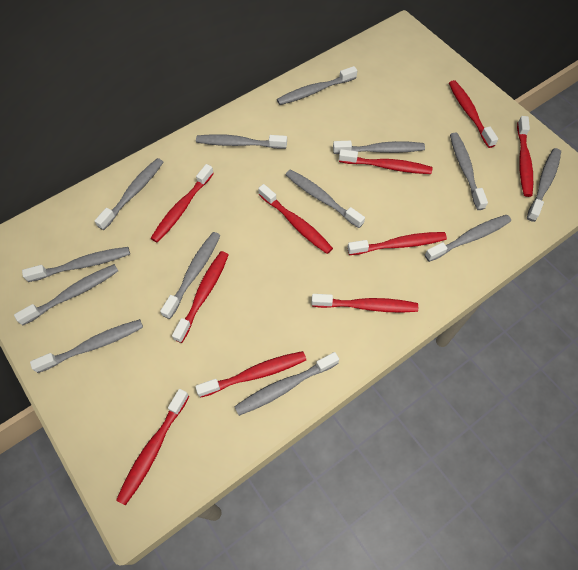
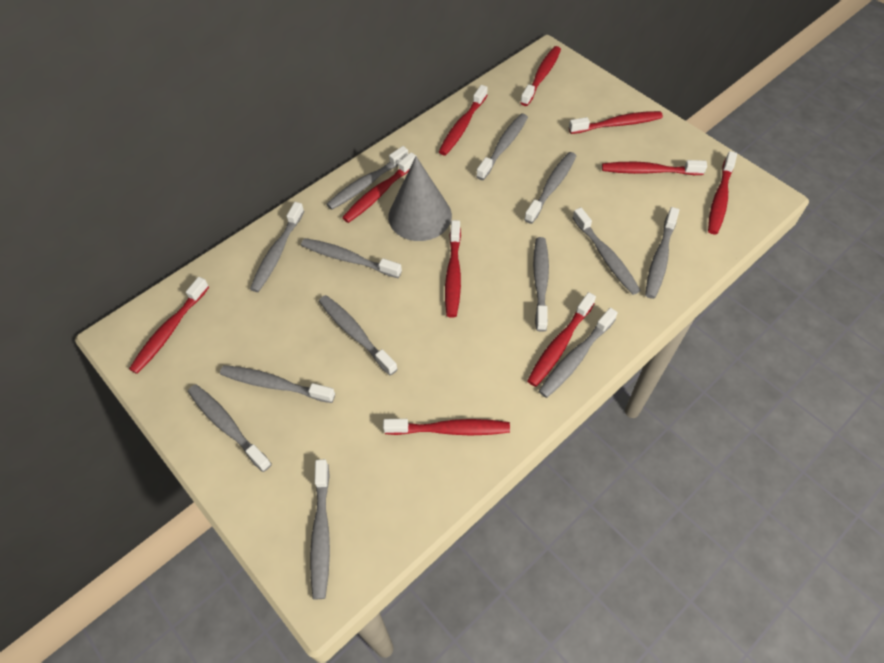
grey cone: none = 0 -> [388,157,452,241] = 1

